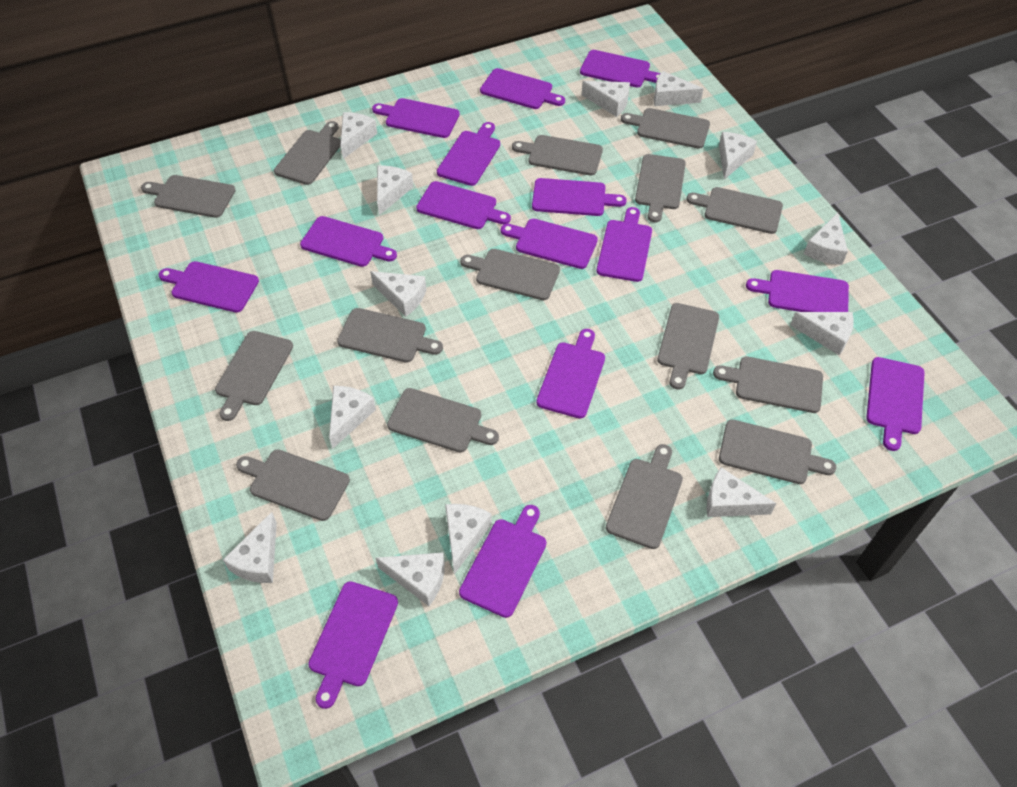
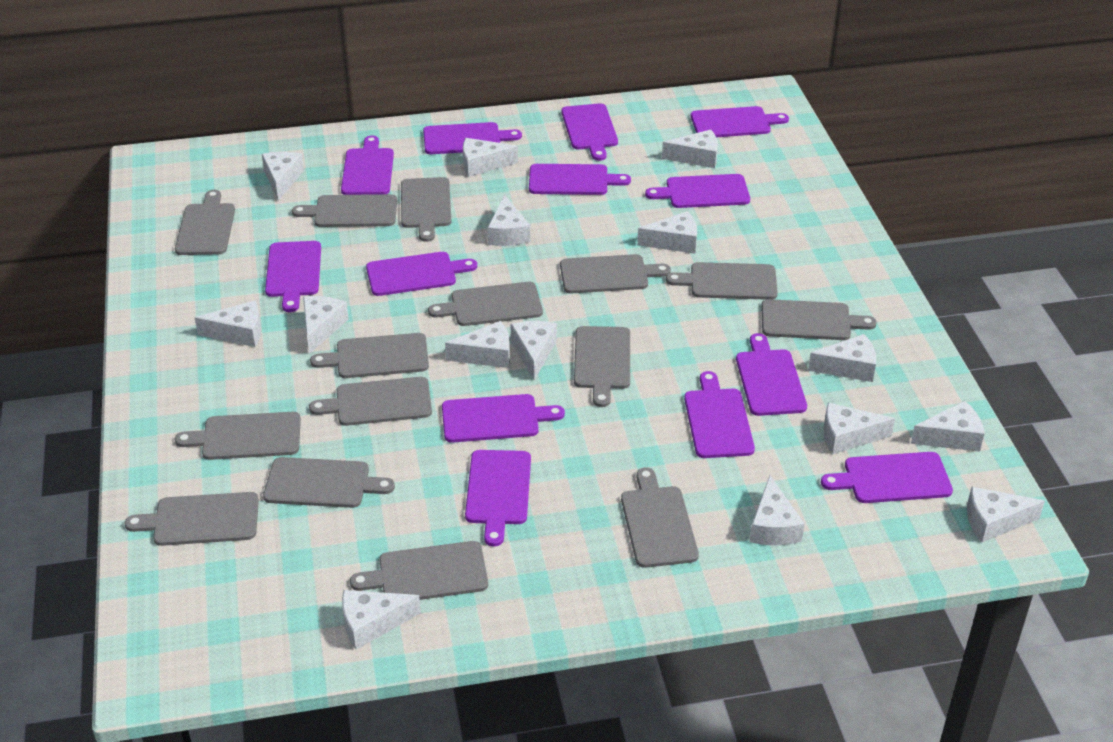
purple cutting board: [158,261,259,312] [300,216,397,267] [308,581,398,709] [372,98,460,138] [416,181,511,229] [437,122,500,186] [459,505,546,618] [480,68,565,109] [501,219,598,269] [532,178,627,216] [536,329,605,419] [580,50,660,88] [596,207,652,282] [746,270,849,312] [866,357,925,451] = 15 -> [265,241,321,312] [341,136,394,195] [366,252,477,296] [423,122,522,154] [442,394,565,443] [465,450,531,546] [529,164,631,195] [561,103,618,161] [645,174,750,208] [684,371,755,458] [691,106,789,137] [736,333,807,416] [821,452,953,503] = 13
white cheese: [223,512,277,583] [329,386,376,449] [341,112,377,159] [370,271,426,317] [376,552,445,606] [377,166,413,215] [445,504,492,574] [582,81,630,117] [654,71,703,106] [706,467,777,517] [719,132,757,179] [790,312,854,355] [804,213,848,265] = 13 -> [194,300,261,347] [262,152,304,201] [303,296,349,354] [342,590,421,650] [445,321,510,368] [463,138,518,177] [488,195,530,246] [511,321,557,380] [637,211,697,254] [662,130,718,168] [750,476,805,545] [808,334,876,382] [824,403,895,454] [911,401,984,452] [967,487,1045,542] = 15

